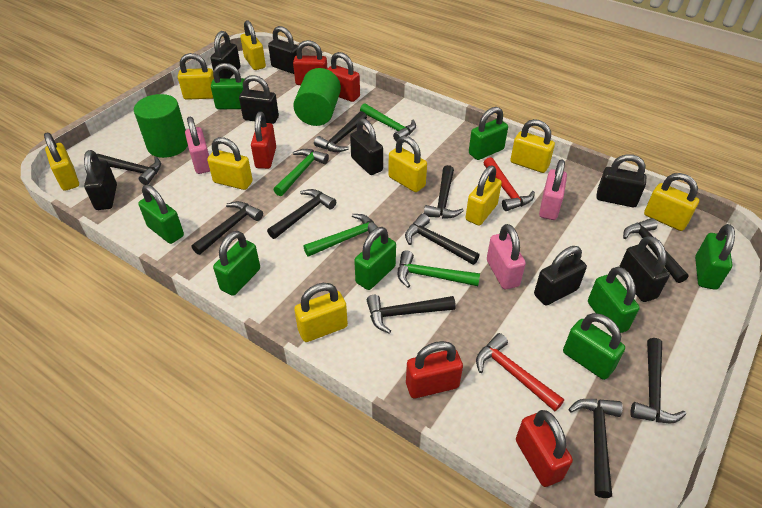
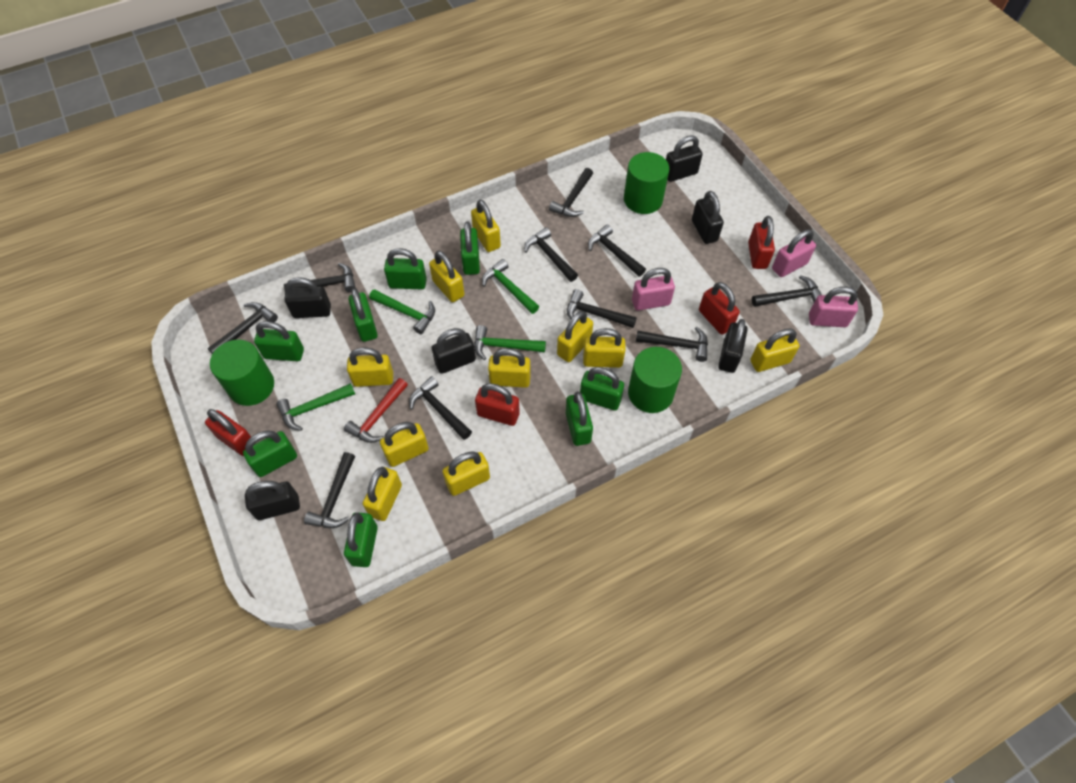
black padlock: [84,150,117,210] [211,31,241,79] [239,75,279,124] [268,26,298,74] [350,118,383,175] [534,246,587,305] [596,154,646,207] [619,236,670,302] = 8 -> [245,481,300,520] [284,277,331,318] [432,328,476,374] [666,135,703,182] [692,191,724,244] [718,319,748,373] = 6
green cylinder: [134,94,188,158] [293,68,341,126] = 2 -> [210,340,274,406] [624,152,669,214] [628,347,682,413] = 3
red hammer: [476,333,564,411] [484,157,535,211] = 2 -> [344,378,408,443] = 1
red padlock: [251,112,276,169] [293,40,327,85] [327,52,360,102] [406,341,463,399] [516,410,573,487] = 5 -> [205,409,256,456] [475,383,520,426] [699,282,740,335] [748,216,775,269] = 4
yellow padlock: [44,132,79,191] [178,53,214,100] [207,137,253,190] [241,20,266,70] [294,283,348,342] [388,136,427,192] [465,165,502,225] [511,119,555,173] [644,173,699,231] = 9 -> [347,347,393,387] [363,467,402,521] [380,422,429,467] [429,251,464,302] [443,451,490,496] [471,200,501,252] [488,348,531,388] [557,311,593,362] [583,328,626,368] [750,328,799,372] = 10

